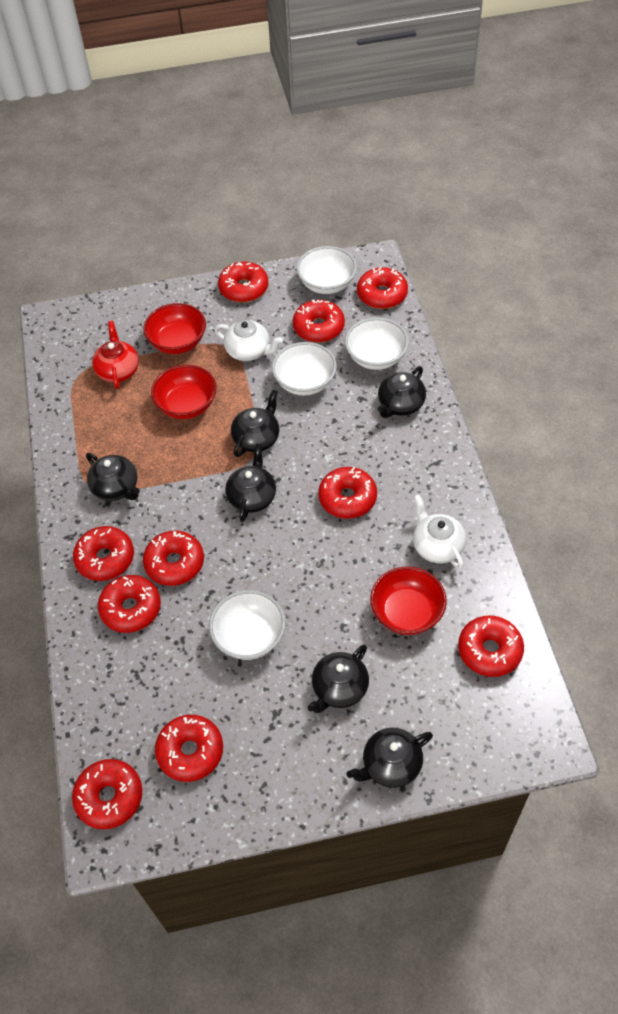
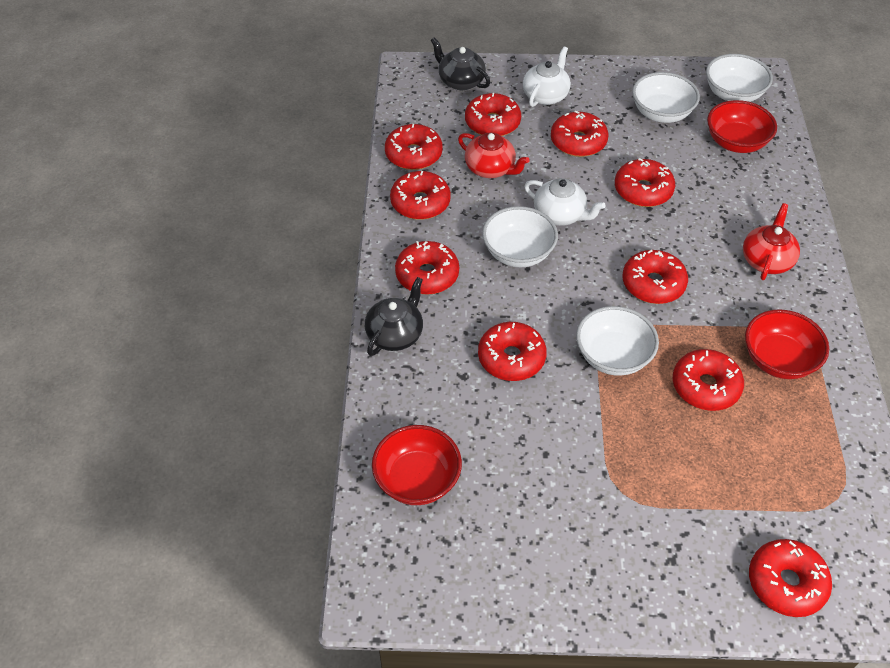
black teapot: [86,453,140,501] [225,444,276,522] [231,389,279,457] [308,644,369,713] [346,728,433,788] [378,366,426,418] = 6 -> [365,277,423,356] [431,37,490,90] = 2
red teapot: [92,321,139,389] = 1 -> [458,133,530,178] [743,203,800,280] = 2

